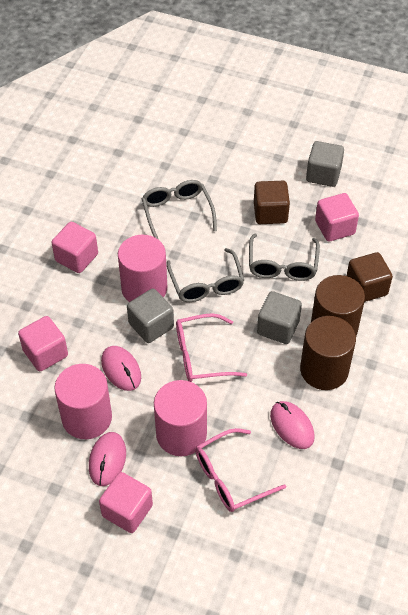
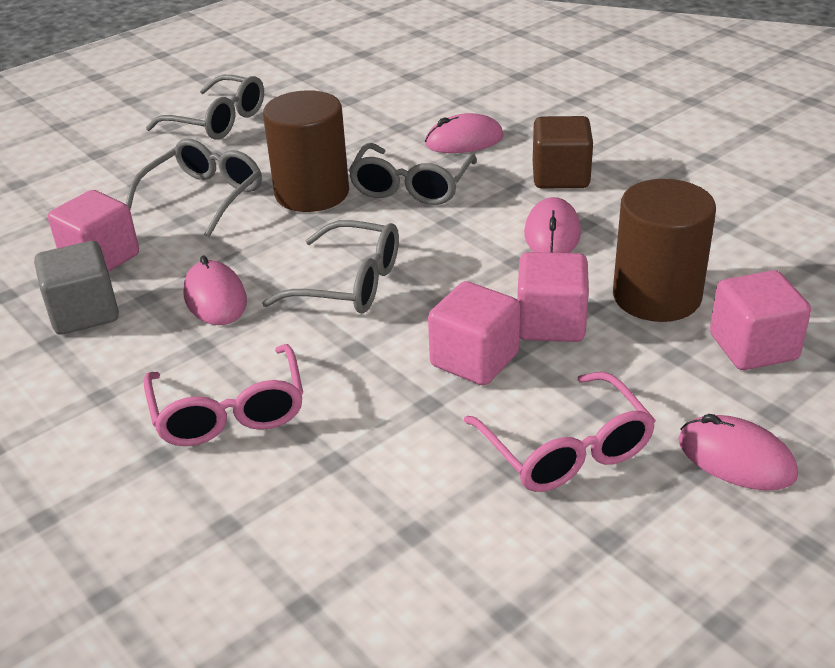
brown cube: [254,181,290,224] [347,252,393,302] = 2 -> [533,116,593,188] = 1
grey cube: [127,288,174,343] [257,291,302,344] [306,141,344,187] = 3 -> [34,241,119,335] = 1
grey glasses: [142,180,217,240] [167,248,244,302] [249,233,320,281] = 3 -> [126,139,262,237] [146,75,264,140] [262,220,399,314] [348,143,477,205] = 4
pink cylinder: [54,364,112,439] [118,235,167,302] [154,380,207,456] = 3 -> none = 0
pink mouse: [89,432,126,486] [101,346,141,391] [270,401,315,449] = 3 -> [183,256,247,325] [425,113,504,153] [524,197,581,253] [678,414,798,491] = 4

